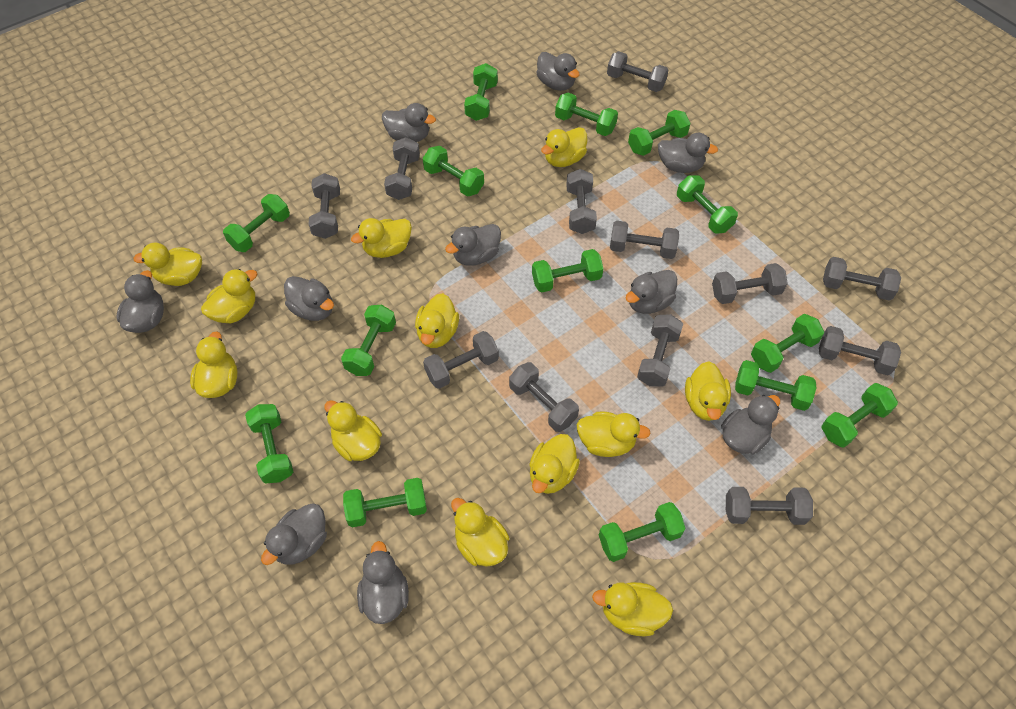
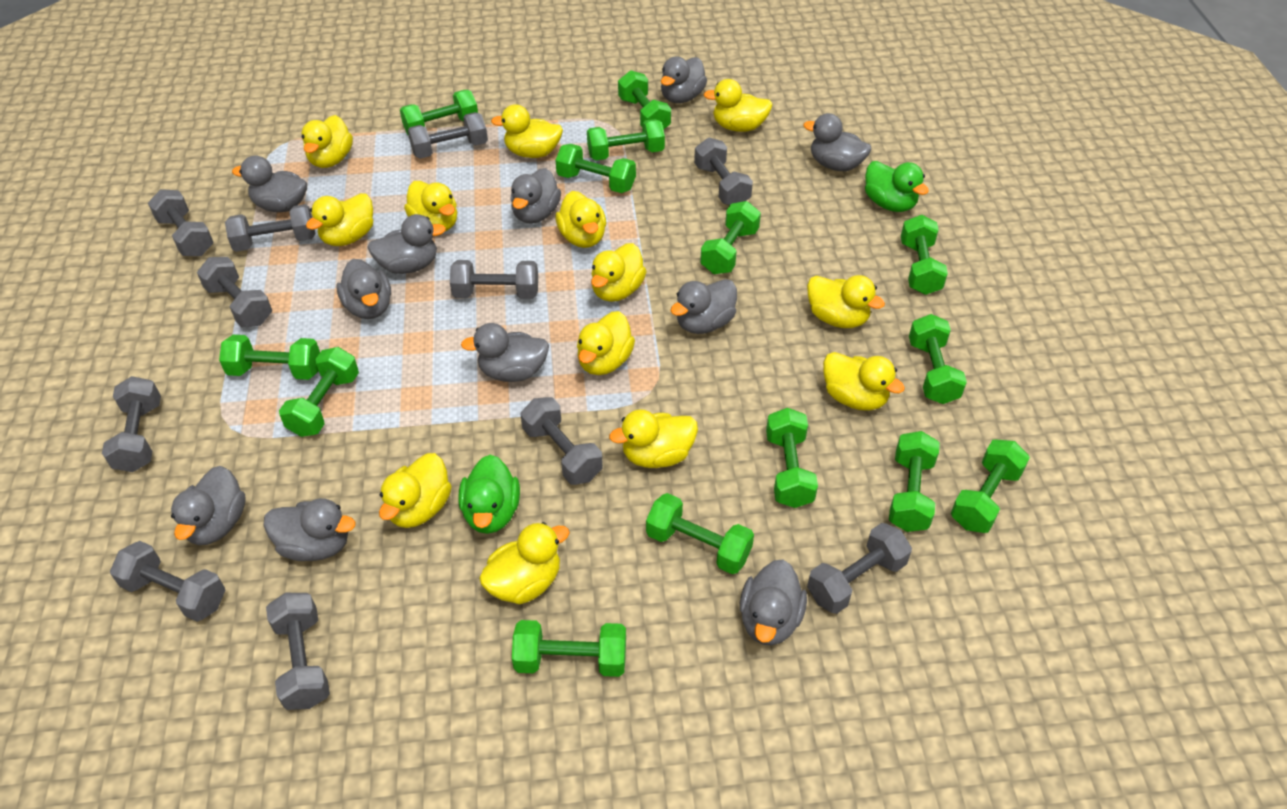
green duck: none = 0 -> [458,455,520,534] [865,161,929,212] = 2
grey duck: [116,270,164,333] [261,503,327,565] [284,276,334,321] [357,541,409,624] [382,103,436,142] [445,224,501,266] [536,52,579,91] [626,270,677,314] [658,133,718,173] [721,395,780,455] = 10 -> [171,466,246,545] [232,155,307,212] [263,498,355,561] [336,259,391,319] [367,214,446,274] [461,323,549,382] [510,168,561,224] [661,56,707,103] [670,279,737,334] [740,559,807,645] [803,113,871,171] = 11
grey dumbbell: [309,173,340,239] [384,137,420,200] [423,331,499,389] [509,362,579,432] [566,169,597,234] [607,51,668,92] [610,221,679,259] [637,314,683,386] [712,263,788,304] [726,487,813,525] [819,326,901,375] [823,257,901,301] = 12 -> [102,376,161,472] [110,541,225,622] [148,189,214,256] [197,257,272,327] [225,204,315,252] [266,593,330,710] [408,112,488,159] [450,260,538,299] [521,397,603,485] [694,137,753,205] [807,523,912,614] = 11
yellow duck: [133,242,202,286] [190,331,238,398] [201,269,257,323] [325,400,382,461] [351,218,412,258] [415,293,459,348] [451,498,509,567] [529,434,580,494] [541,127,587,167] [577,412,651,457] [592,582,673,636] [685,361,731,421] = 12 -> [301,115,353,168] [306,193,373,246] [379,453,452,528] [404,181,457,231] [479,522,570,604] [491,104,563,158] [555,191,606,248] [577,311,635,375] [591,243,647,302] [609,409,698,468] [703,79,773,132] [807,275,885,328] [823,352,905,411] = 13

